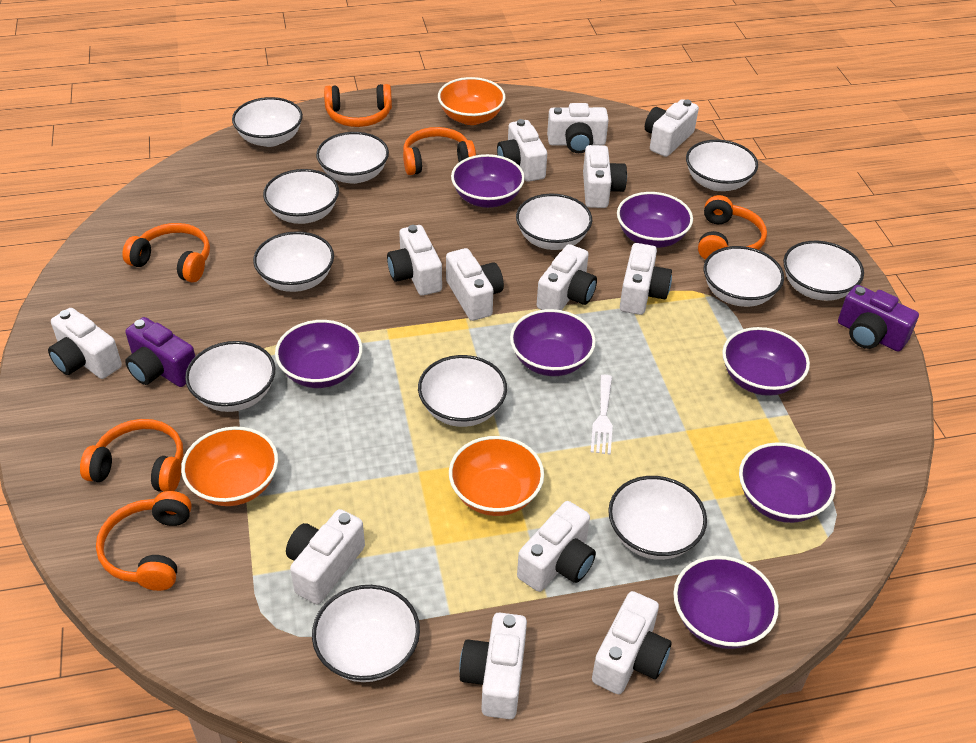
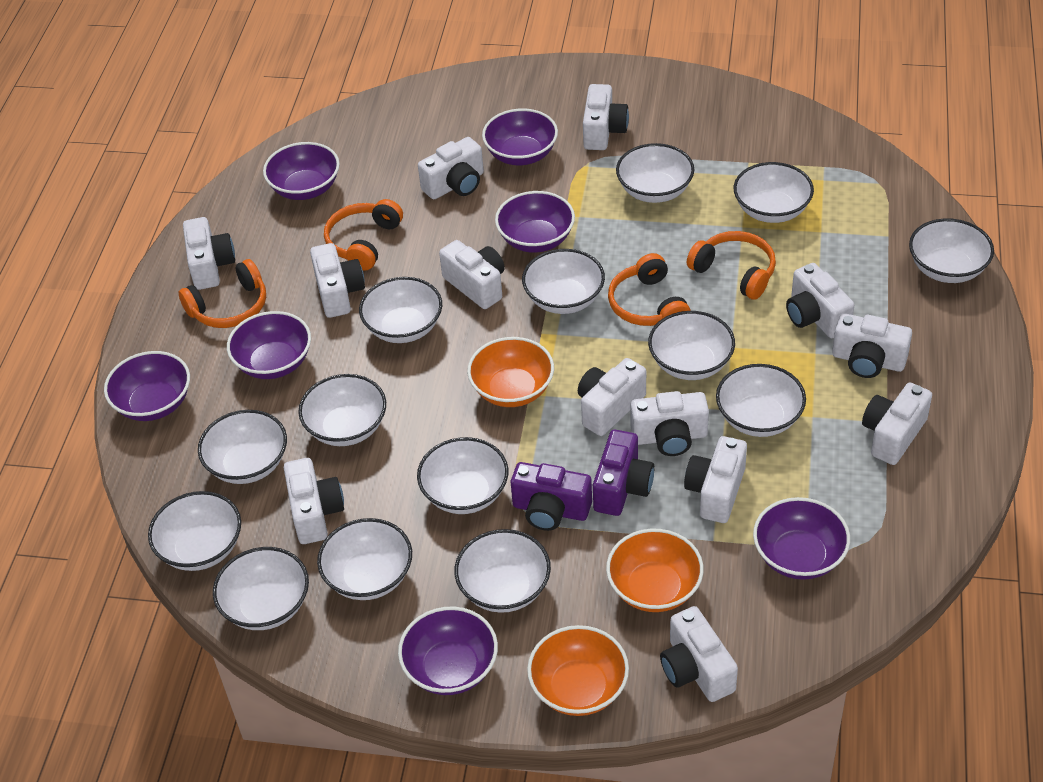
orange headphones: [80,419,183,492] [96,491,192,591] [122,223,210,283] [324,84,392,127] [403,127,476,175] [698,195,767,260] = 6 -> [179,259,266,328] [324,199,403,271] [608,253,691,326] [687,231,776,300] = 4
white bowl: [185,341,275,412] [232,97,303,147] [253,231,334,292] [263,169,339,224] [312,585,420,682] [316,132,389,184] [418,355,507,427] [516,194,592,250] [608,476,707,560] [686,140,758,191] [704,246,784,307] [783,241,864,301] = 12 -> [148,491,241,571] [198,410,287,484] [213,547,309,630] [298,374,386,446] [317,518,412,600] [359,277,442,343] [417,437,509,514] [454,529,551,613] [522,249,605,314] [616,143,694,203] [648,311,735,380] [716,364,806,437] [734,162,814,223] [909,218,994,283] = 14
white fork: [591,375,613,455] = 1 -> none = 0

